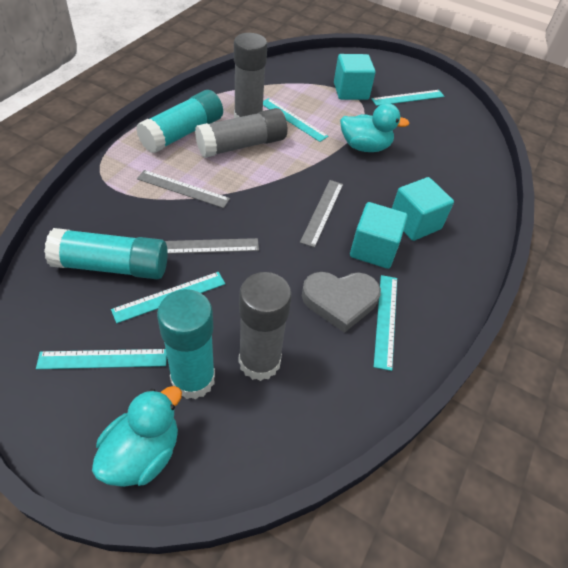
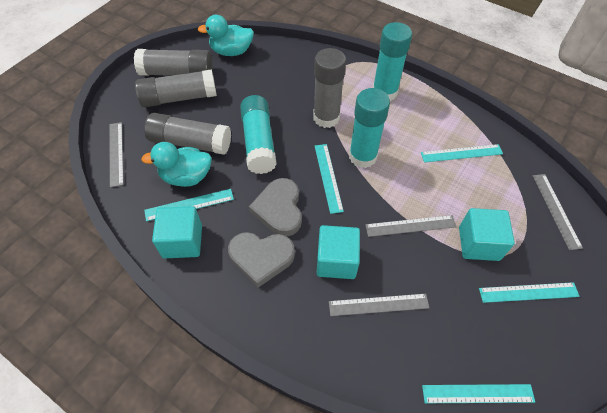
grey glue stick: [195,108,288,158] [234,33,268,118] [239,272,292,381] = 3 -> [134,49,213,76] [135,69,217,107] [144,113,231,155] [313,48,346,128] = 4
grey heart: [302,272,381,333] = 1 -> [228,232,295,288] [249,178,302,236] = 2
grey ruler: [137,170,230,208] [165,238,259,254] [300,180,343,248] = 3 -> [109,122,124,187] [329,294,429,316] [365,215,457,237] [533,174,583,250] = 4

